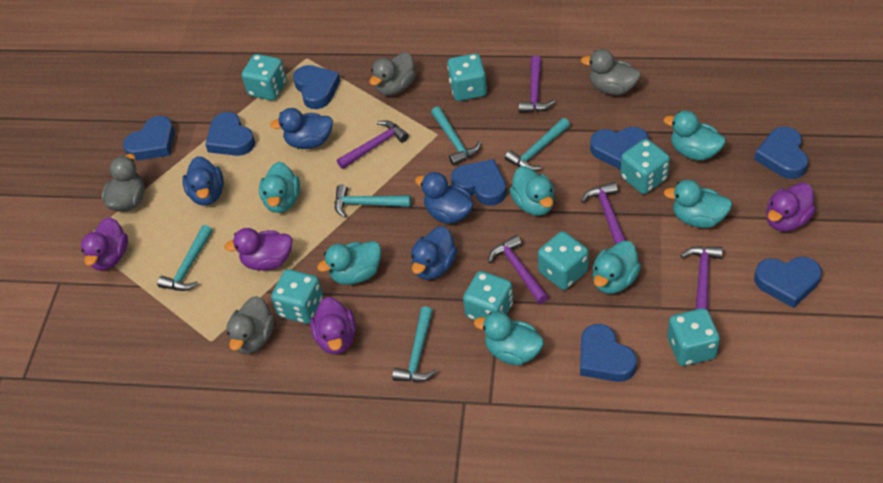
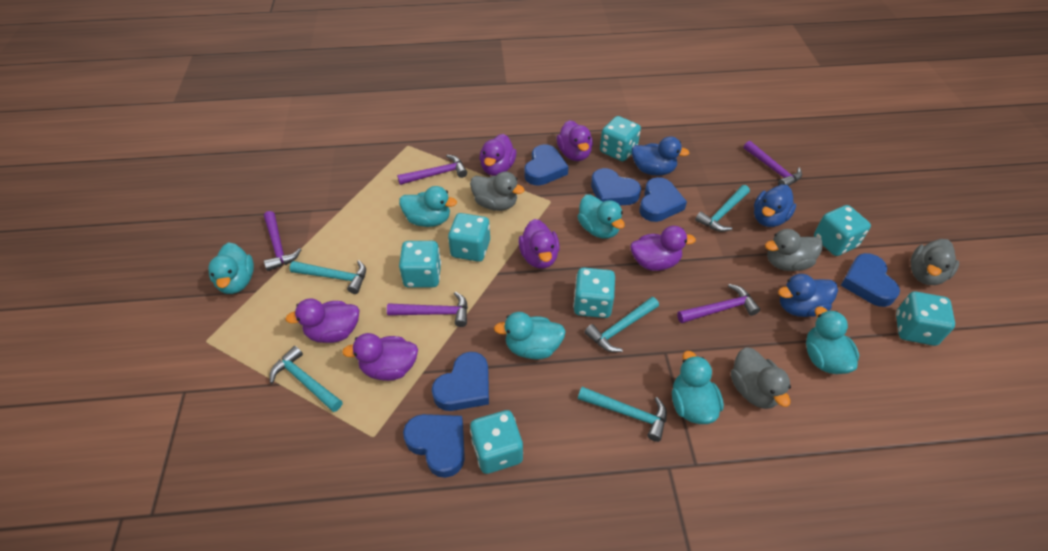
blue duck: [182,156,224,205] [270,108,333,149] [411,226,457,280] [415,172,474,224] = 4 -> [632,136,689,176] [754,185,796,227] [778,274,838,317] = 3
blue heart: [123,116,175,160] [205,112,255,156] [293,65,341,109] [451,159,506,206] [580,324,637,382] [590,127,649,170] [754,127,808,179] [754,257,822,308] = 8 -> [403,414,465,478] [432,352,489,411] [524,144,569,186] [591,168,641,206] [639,177,687,222] [841,253,900,307] = 6
purple duck: [81,217,128,271] [224,228,292,271] [310,297,356,354] [766,183,816,232] = 4 -> [285,298,359,343] [342,333,418,381] [480,134,516,176] [518,219,560,269] [557,120,593,161] [630,226,696,271] = 6
turquoise duck: [259,162,300,213] [317,241,381,285] [474,312,544,365] [509,166,555,216] [593,241,641,294] [664,111,726,160] [664,180,732,228] = 7 -> [208,242,254,294] [399,186,457,227] [494,312,566,359] [577,195,625,239] [672,351,724,424] [806,307,859,374] = 6

